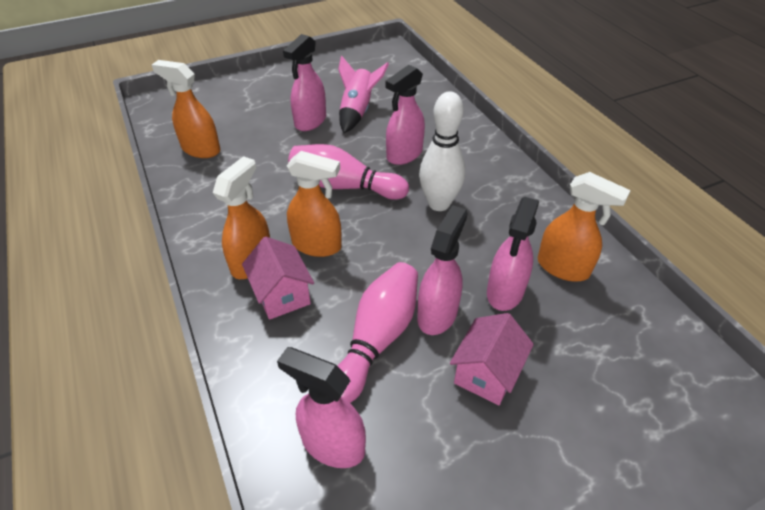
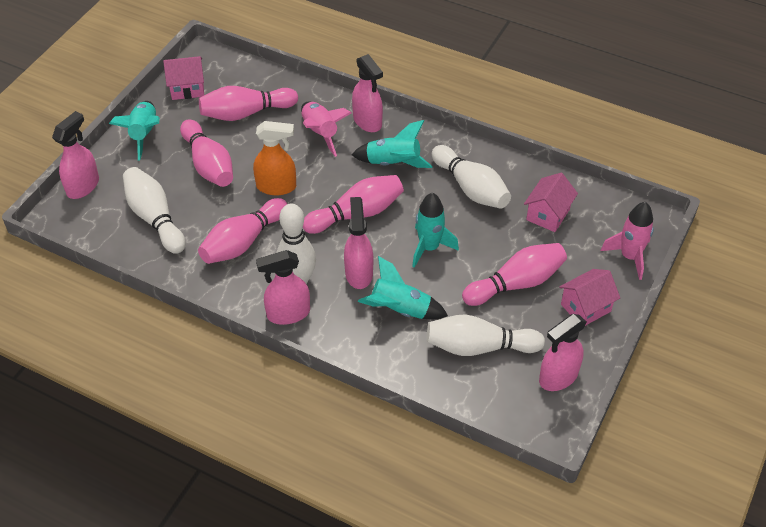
orange spray bottle: [152,60,220,158] [213,156,270,279] [287,151,342,257] [538,172,631,281] = 4 -> [253,121,296,195] = 1
pink bowling pin: [288,144,409,200] [338,262,418,403] = 2 -> [180,120,233,187] [198,198,287,264] [199,86,298,121] [303,175,404,234] [462,243,567,306] = 5
pink house: [242,237,314,320] [450,313,534,406] = 2 -> [163,56,204,100] [524,173,578,232] [559,269,620,326] = 3
pink rocket: [338,56,389,133] = 1 -> [301,101,351,157] [601,202,654,280] = 2
turquoise rocket: none = 0 -> [109,101,160,160] [352,120,432,168] [358,256,448,319] [412,193,459,268] = 4
white bowling pin: [419,91,465,211] = 1 -> [123,167,185,254] [276,203,316,284] [427,314,545,356] [432,145,511,209] = 4

